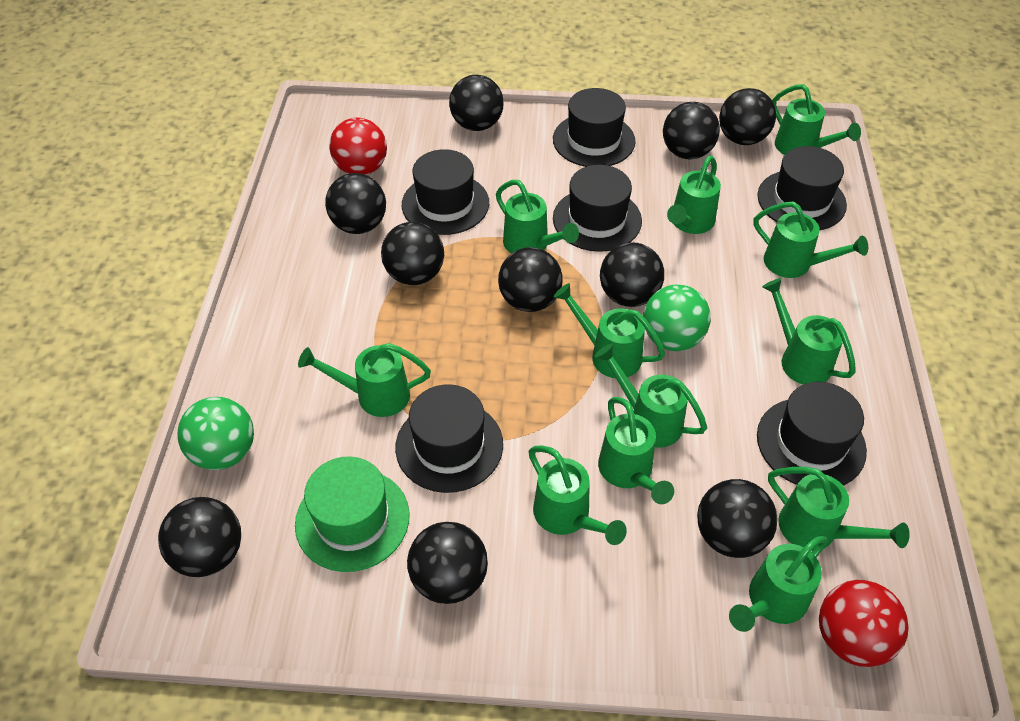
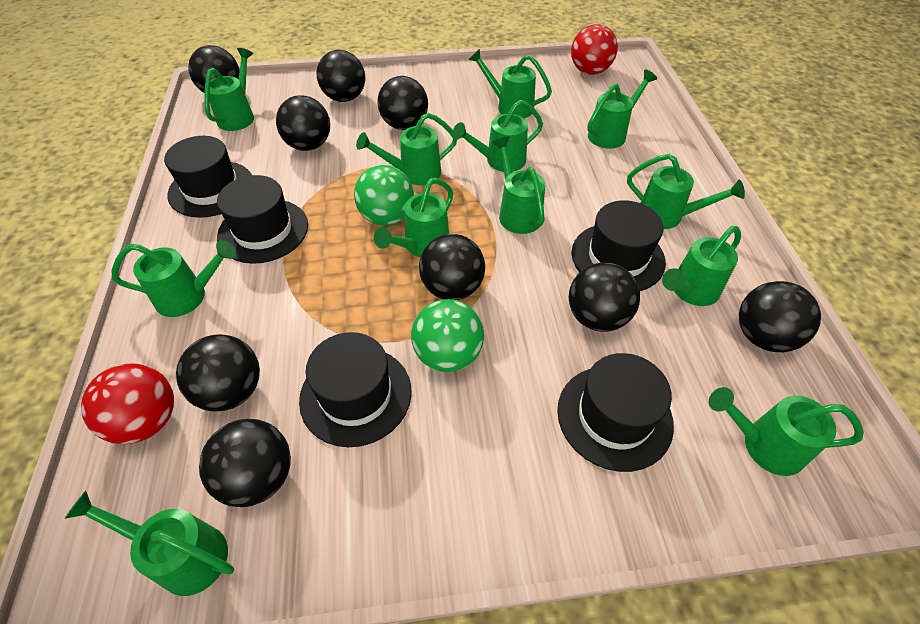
black ball: [158,497,241,577] [325,173,386,234] [381,222,444,285] [407,522,488,604] [449,75,504,131] [498,247,562,312] [600,242,664,307] [663,102,720,159] [697,479,777,558] [719,88,776,145] = 10 -> [176,334,260,412] [188,45,240,93] [199,419,291,507] [276,95,330,151] [316,50,365,102] [377,76,428,130] [419,234,485,300] [568,263,640,332] [739,281,821,352] = 9
black hat: [395,384,503,493] [402,149,489,235] [553,88,636,167] [553,165,642,252] [757,146,847,231] [757,382,867,486] = 6 -> [164,136,252,218] [217,175,308,264] [299,332,412,447] [557,353,674,472] [572,200,666,291] = 5
green hat: [295,456,410,572] = 1 -> none = 0

